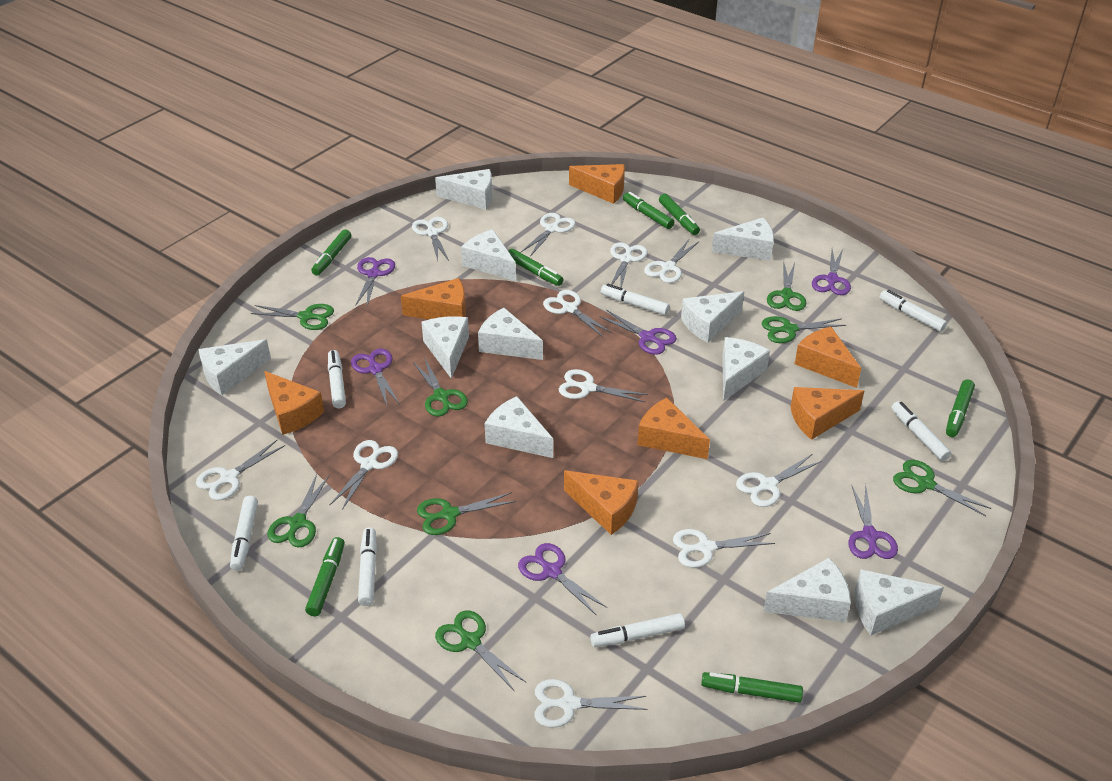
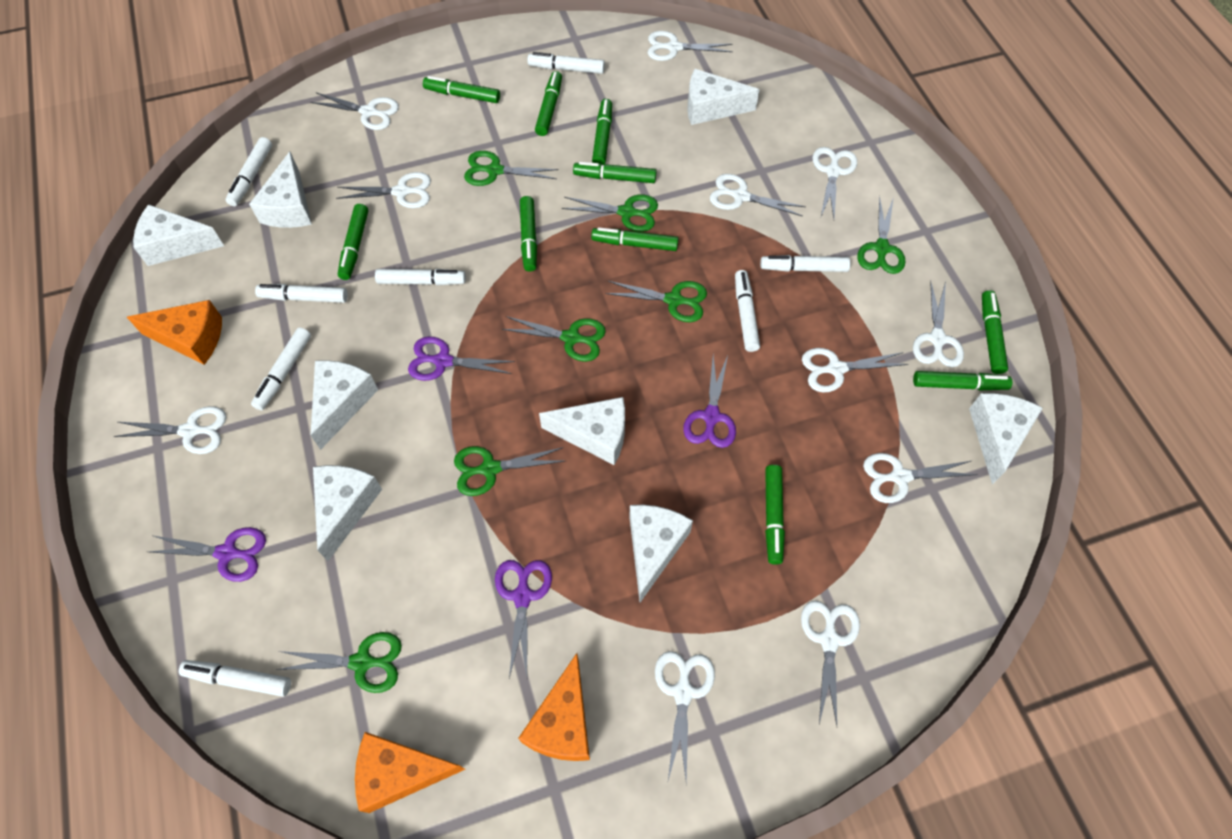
green marker: [305,537,345,616] [311,229,351,276] [508,249,564,286] [623,192,674,229] [659,194,700,235] [701,672,803,703] [946,379,975,437] = 7 -> [338,204,368,280] [423,76,500,103] [520,196,537,272] [535,71,562,136] [573,162,657,183] [591,227,679,251] [592,99,612,165] [765,465,785,565] [913,371,1012,390] [982,290,1008,374] = 10
green scissors: [251,304,334,330] [268,474,330,547] [413,357,468,416] [417,492,516,535] [435,610,526,690] [762,316,846,343] [767,263,806,311] [893,460,992,516] = 8 -> [276,632,402,693] [454,446,565,496] [464,151,559,186] [502,316,606,362] [562,195,658,232] [605,281,707,322] [857,196,906,274] = 7
orange cheese: [264,371,324,435] [401,278,466,319] [564,470,638,535] [569,164,625,204] [638,398,710,459] [790,387,864,440] [795,327,861,388] = 7 -> [127,300,222,365] [355,732,465,813] [518,653,590,761] = 3
purple scissors: [351,349,399,405] [355,257,395,306] [518,543,607,616] [599,310,677,355] [812,249,851,295] [848,484,898,559] = 6 -> [149,527,266,582] [408,337,515,381] [495,560,552,678] [683,355,736,448] = 4
white cheese: [199,339,271,395] [421,316,469,379] [435,169,492,210] [461,229,516,281] [478,308,543,360] [485,396,553,458] [681,291,744,343] [712,218,774,261] [722,337,770,401] [763,558,851,622] [855,569,944,635] = 11 -> [133,204,224,266] [249,152,312,228] [311,360,378,450] [313,465,382,561] [539,397,625,465] [629,505,693,602] [687,69,760,125] [969,393,1043,485] = 8
white marker: [230,496,258,571] [328,350,346,408] [358,527,377,606] [590,613,685,647] [601,284,670,315] [879,290,947,332] [892,401,951,461] = 7 -> [179,660,291,697] [226,137,272,206] [251,327,311,410] [255,284,348,303] [375,269,466,285] [527,52,605,74] [735,270,760,352] [760,255,851,272] = 8

